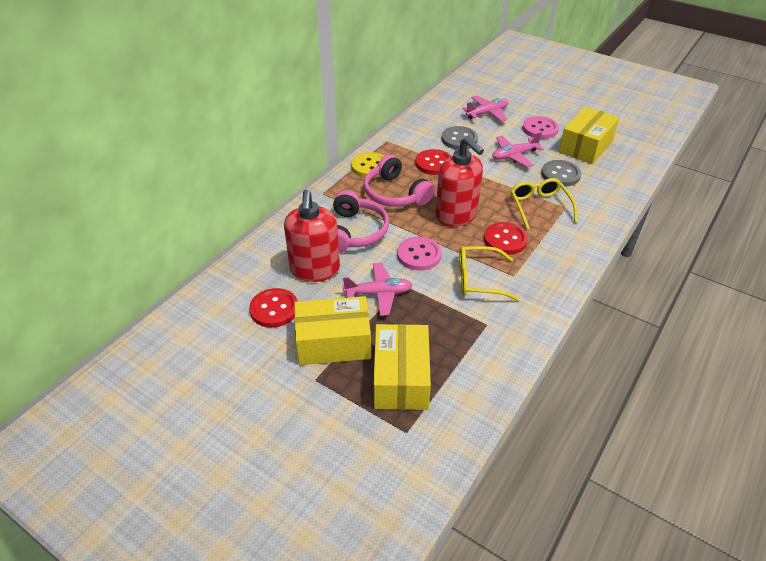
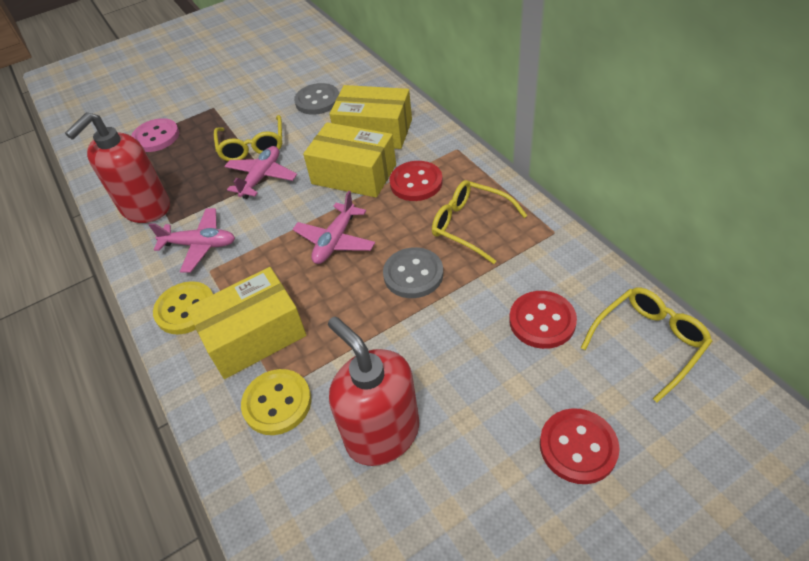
pink button: [397,237,442,271] [523,116,559,139] = 2 -> [131,118,179,152] = 1
pink headphones: [333,190,389,253] [364,155,435,207] = 2 -> none = 0
yellow button: [351,152,384,178] = 1 -> [153,281,213,334] [241,369,311,435] = 2
yellow glasses: [459,246,520,301] [510,178,577,230] = 2 -> [214,115,282,161] [432,180,527,264] [581,287,713,403] = 3

